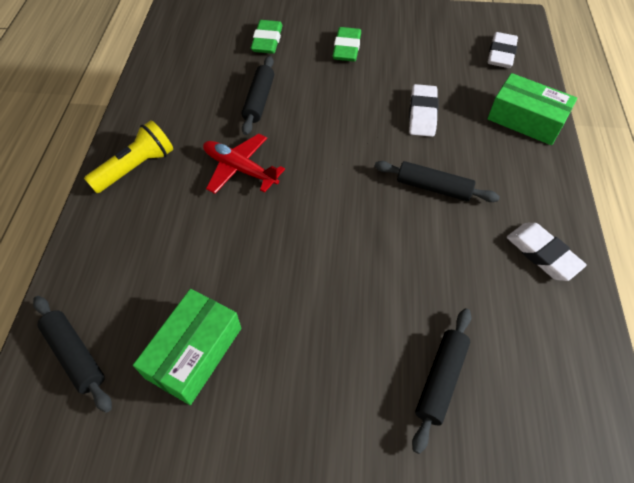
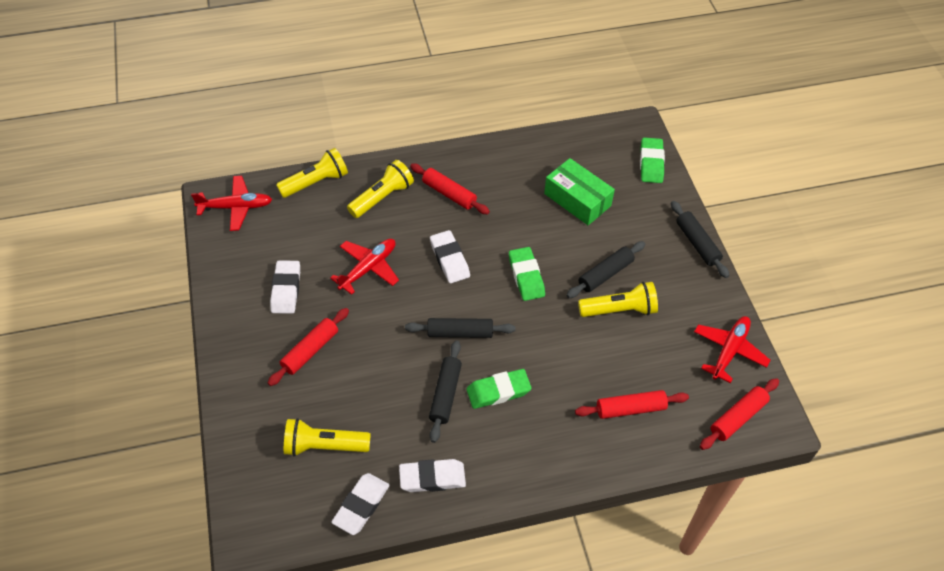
green box: [133,289,241,405] [487,73,577,145] = 2 -> [544,158,615,225] = 1
green eraser: [251,20,283,54] [333,27,361,62] = 2 -> [466,369,531,409] [509,247,545,301] [640,137,665,183] = 3
red plane: [203,134,285,194] = 1 -> [191,176,272,231] [330,239,399,295] [694,316,770,383] = 3
red rolling pin: none = 0 -> [268,308,349,386] [410,163,490,214] [575,390,689,419] [700,378,779,450] = 4
white eraser: [409,84,438,137] [488,32,518,68] [507,223,587,281] = 3 -> [270,260,300,314] [331,473,390,535] [399,459,466,492] [430,230,470,283] = 4
yellow flashlight: [84,120,173,193] = 1 -> [276,148,348,198] [284,418,371,457] [347,160,414,218] [578,282,658,317] = 4

